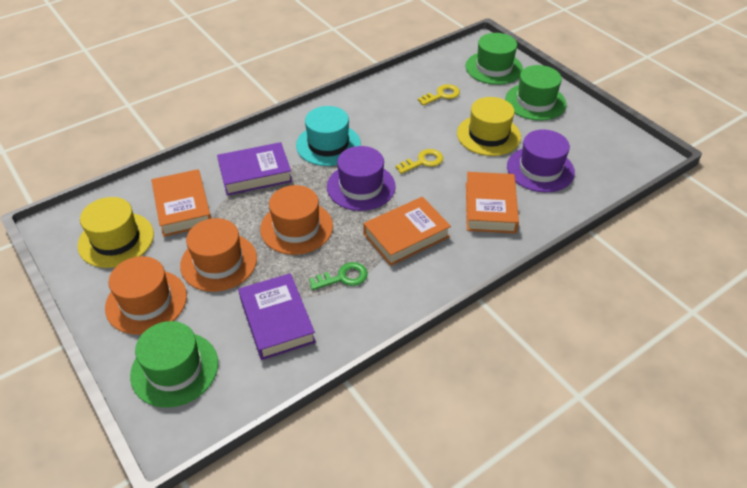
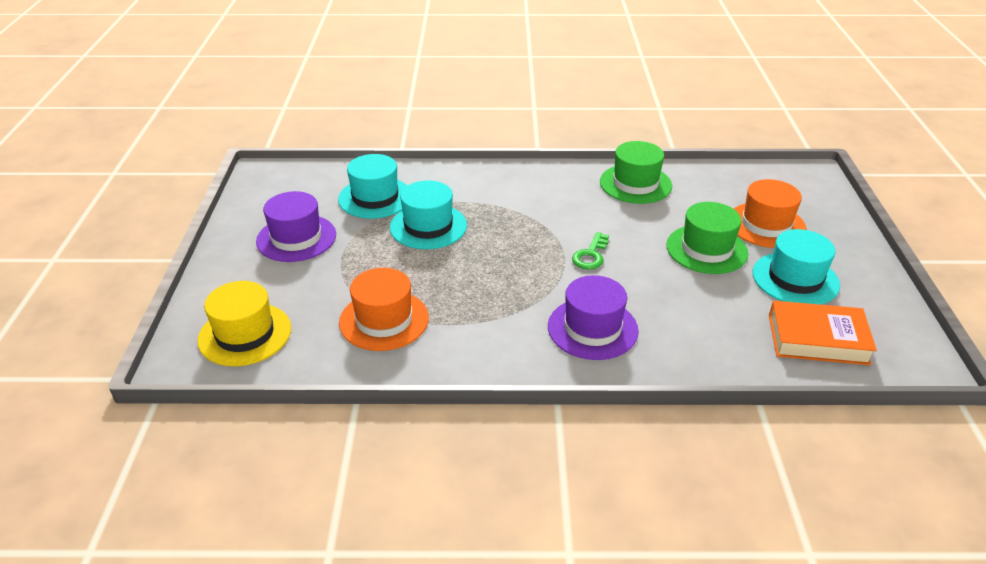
green hat: [130,321,218,408] [465,33,523,85] [505,65,567,121] = 3 -> [600,141,672,204] [666,202,748,274] = 2
orange book: [151,169,211,237] [363,197,451,266] [466,172,519,233] = 3 -> [769,301,877,365] = 1
orange hat: [105,256,187,335] [180,218,257,292] [260,185,333,255] = 3 -> [339,268,429,351] [733,179,807,248] = 2
purple book: [217,142,292,195] [238,273,316,360] = 2 -> none = 0
turquoise hat: [296,106,361,166] = 1 -> [338,154,407,219] [390,181,467,249] [753,229,840,305] = 3
yellow hat: [77,197,154,268] [457,97,521,156] = 2 -> [197,281,291,366] = 1
yellow key: [396,149,443,174] [418,84,460,106] = 2 -> none = 0

